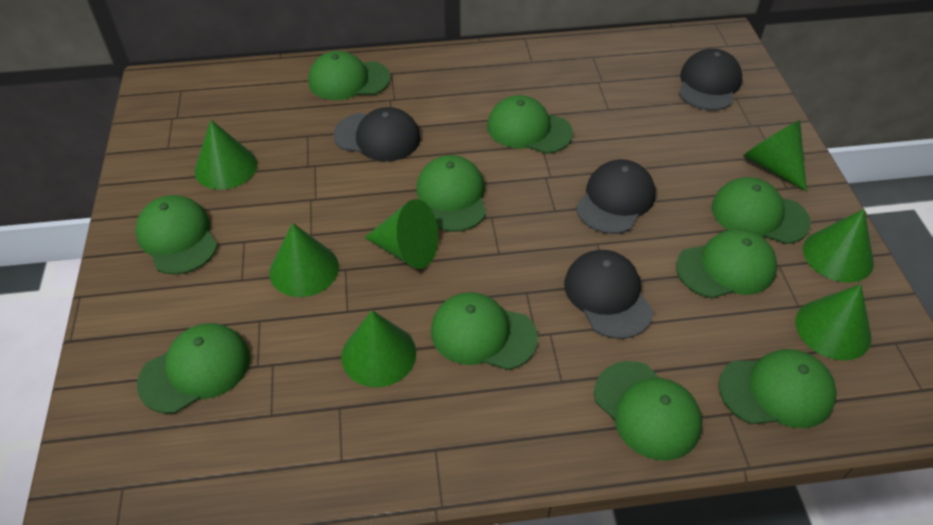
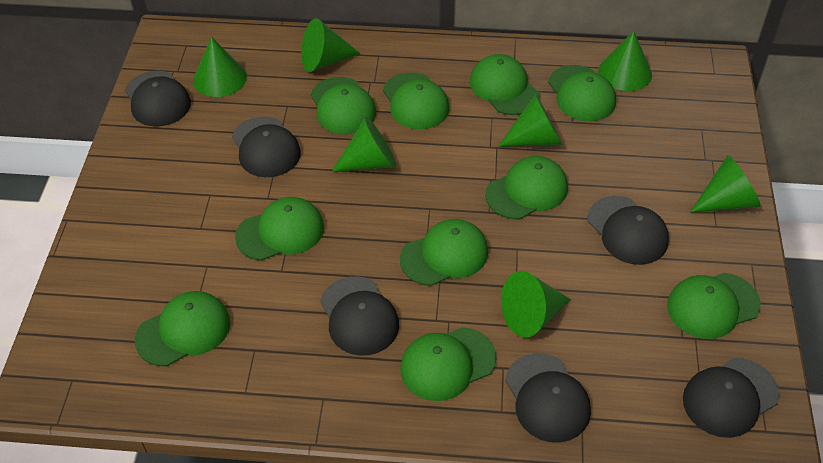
black cap: [333,107,421,161] [564,250,653,339] [576,159,655,234] [679,49,742,111] = 4 -> [125,71,191,127] [232,116,301,177] [320,276,399,356] [505,353,591,443] [588,196,669,265] [683,358,780,438] = 6

